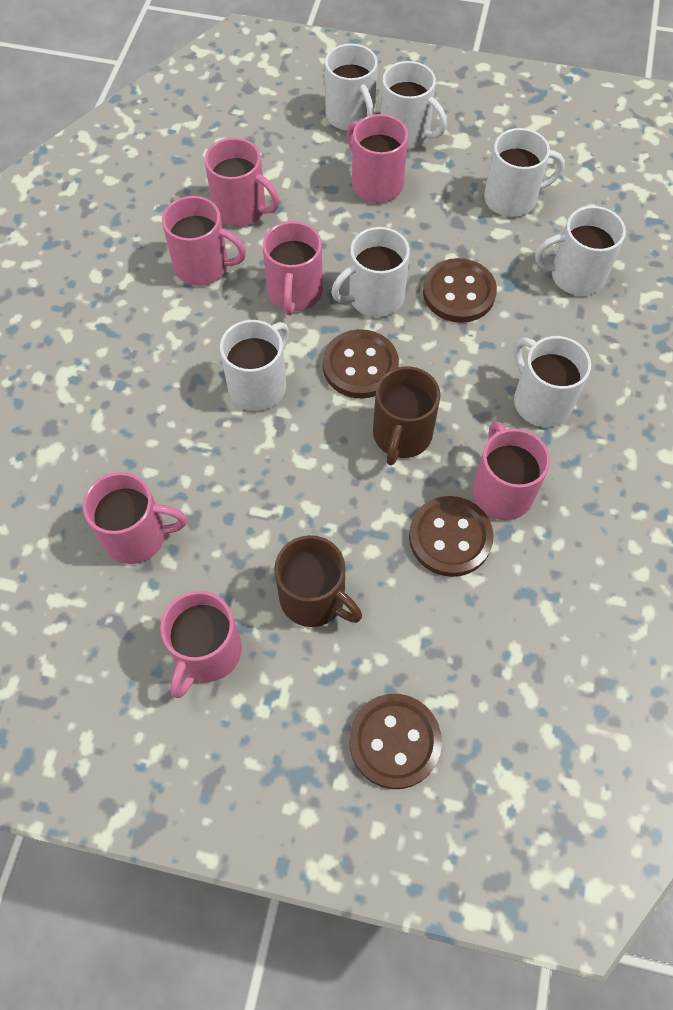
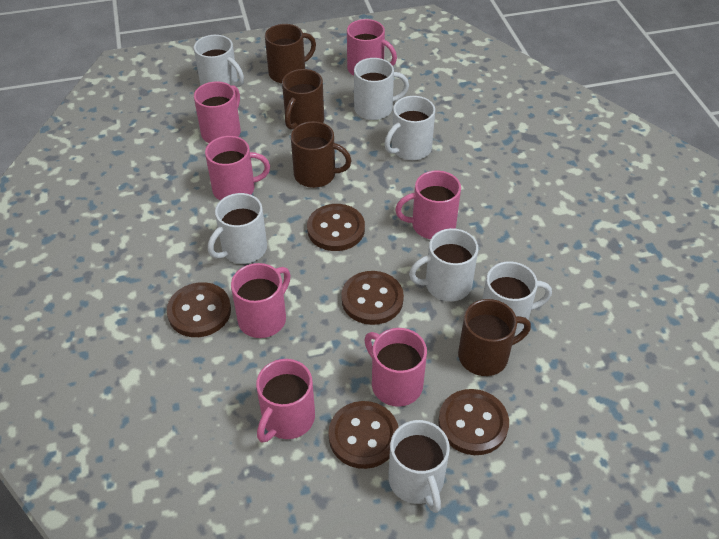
brown button: [323,329,399,398] [349,694,442,789] [409,496,493,577] [423,258,497,323] = 4 -> [167,282,231,337] [307,204,365,251] [328,401,398,469] [341,271,404,325] [438,389,509,455] = 5
brown mug: [274,535,362,627] [373,366,440,465] = 2 -> [265,24,316,84] [282,69,324,130] [291,121,352,188] [458,299,531,376] = 4

